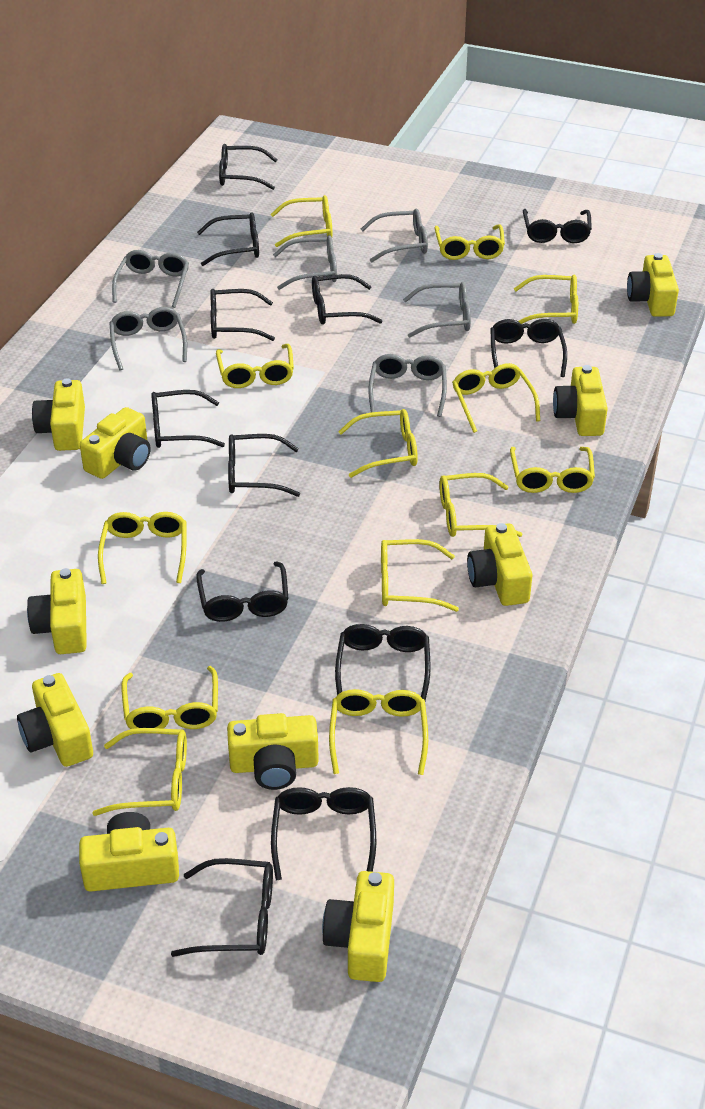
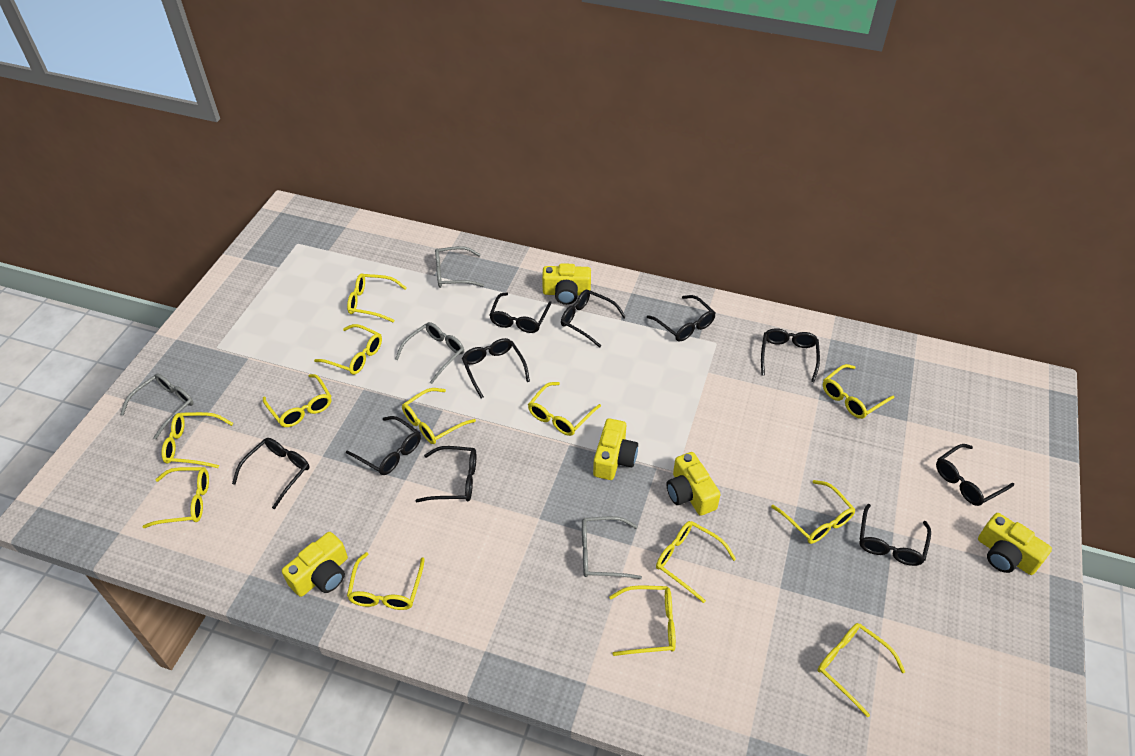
black glasses: [151,390,225,448] [171,858,273,957] [196,561,289,622] [197,212,259,266] [210,289,275,341] [219,144,278,190] [228,434,300,497] [271,787,376,880] [312,274,382,325] [335,624,431,701] [490,319,567,377] [523,209,592,243] = 12 -> [232,438,310,509] [346,416,421,475] [416,446,476,502] [462,338,530,399] [489,292,552,333] [561,290,626,348] [647,295,716,342] [761,328,820,382] [859,503,931,566] [936,444,1014,506] = 10
grey glasses: [109,307,187,371] [112,250,189,308] [273,235,337,290] [361,209,428,262] [368,354,447,417] [403,282,471,338] = 6 -> [120,373,194,440] [395,322,464,384] [435,246,484,288] [582,516,642,579] = 4
yellow camera: [17,673,93,767] [27,568,87,654] [32,378,85,451] [79,812,179,891] [80,407,151,479] [227,713,319,790] [322,871,394,982] [467,523,532,606] [553,365,608,436] [627,253,679,317] = 10 -> [282,532,348,597] [542,263,591,305] [593,418,638,480] [666,452,721,516] [978,513,1052,575] = 5

